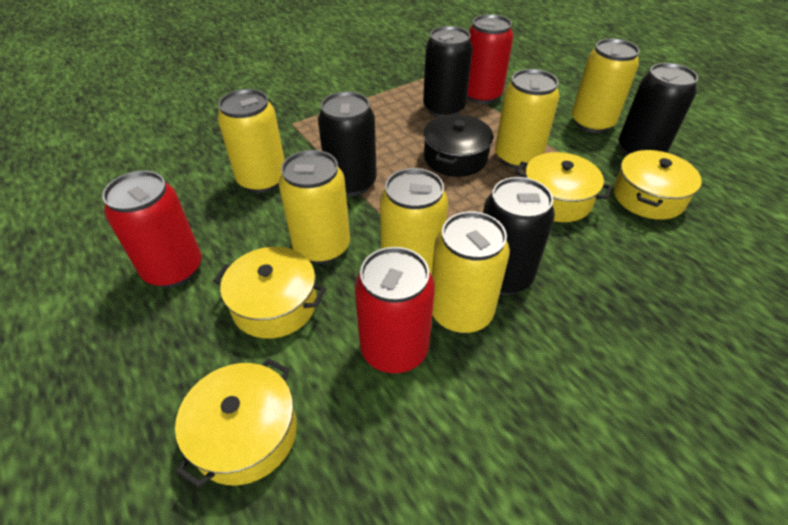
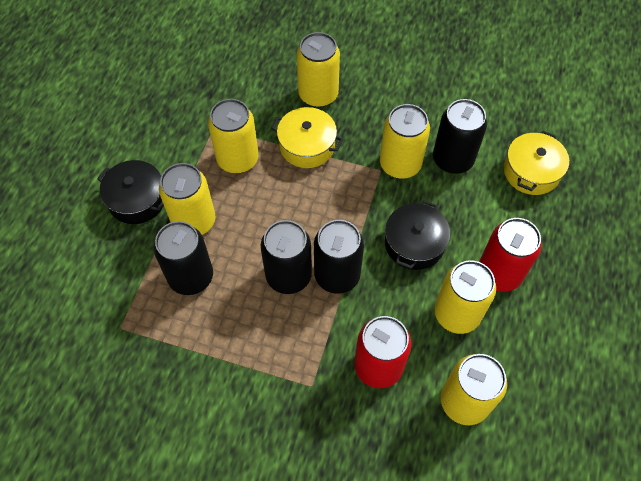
black pot: [423,115,493,177] = 1 -> [97,160,164,224] [385,200,450,270] = 2
red can: [102,171,202,288] [354,247,435,373] [467,14,513,104] = 3 -> [355,316,412,388] [479,218,542,292] = 2
yellow pot: [175,358,297,487] [214,247,326,339] [516,152,612,222] [614,150,702,220] = 4 -> [271,107,343,168] [504,130,569,195] = 2

